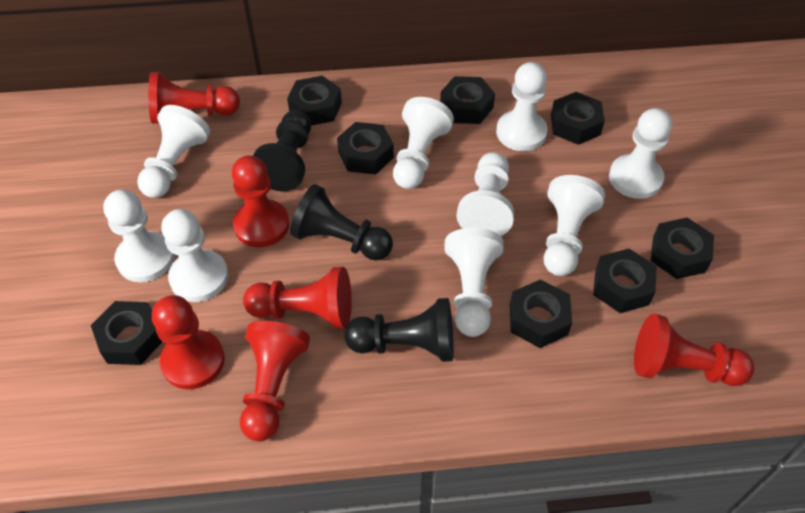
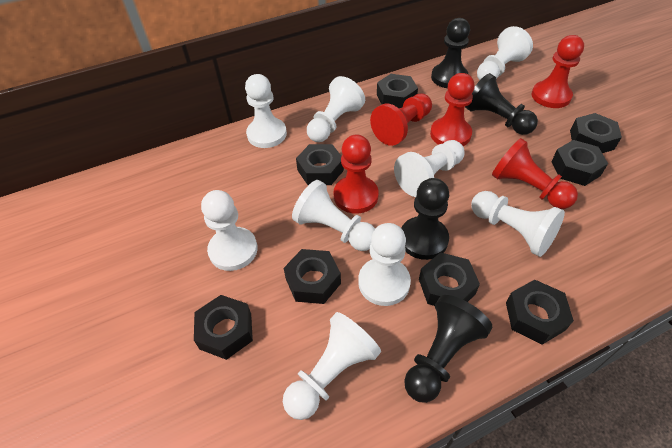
black pawn: [253,110,311,191] [290,184,393,261] [344,298,454,362] = 3 -> [401,178,449,260] [404,295,493,403] [431,18,470,88] [465,73,538,135] = 4
red pawn: [148,72,240,124] [152,295,225,389] [232,155,289,247] [240,321,310,441] [243,267,352,329] [634,314,754,386] = 6 -> [334,135,379,214] [370,93,432,146] [430,73,475,146] [492,138,578,209] [532,35,584,108] = 5

